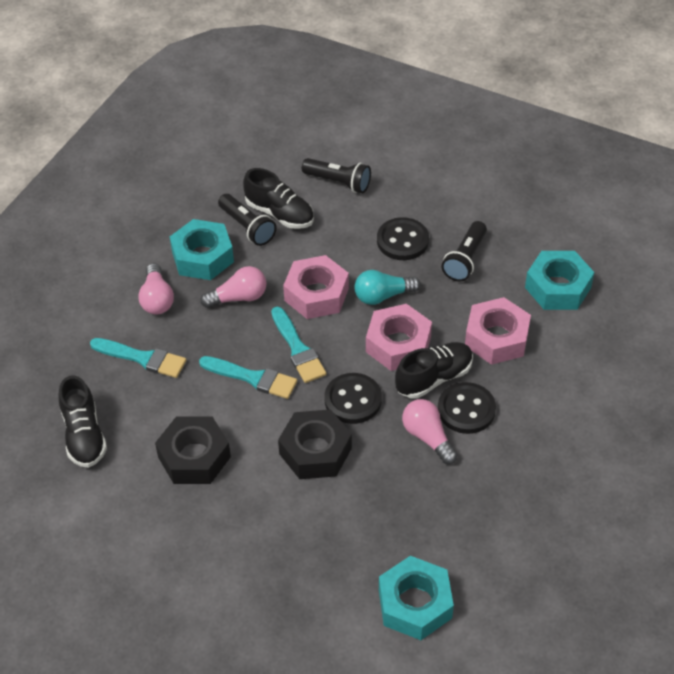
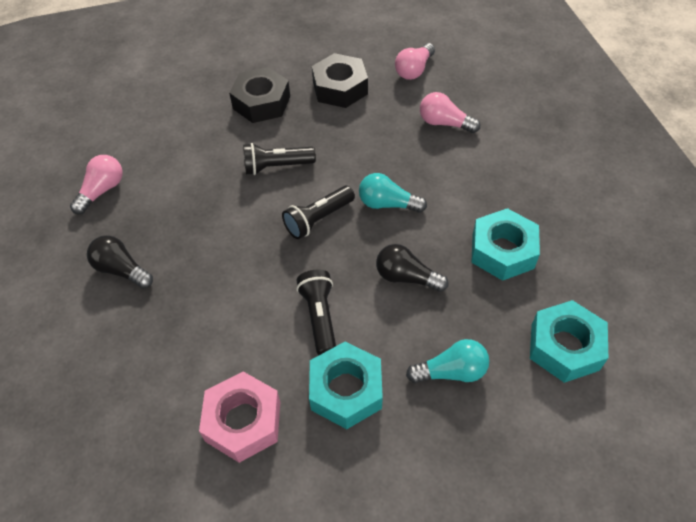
black button: [325,373,382,424] [377,217,429,260] [438,382,496,434] = 3 -> none = 0
black light bulb: none = 0 -> [87,235,153,289] [376,244,448,292] = 2
black shoe: [58,375,107,467] [243,168,314,229] [395,342,473,399] = 3 -> none = 0
pink nut: [283,255,349,319] [366,304,432,371] [465,297,531,365] = 3 -> [199,372,280,463] = 1
turquoise brush: [90,338,186,378] [199,356,297,399] [271,307,327,383] = 3 -> none = 0
turquoise light bulb: [354,270,420,305] = 1 -> [359,173,427,213] [406,339,489,384] = 2

